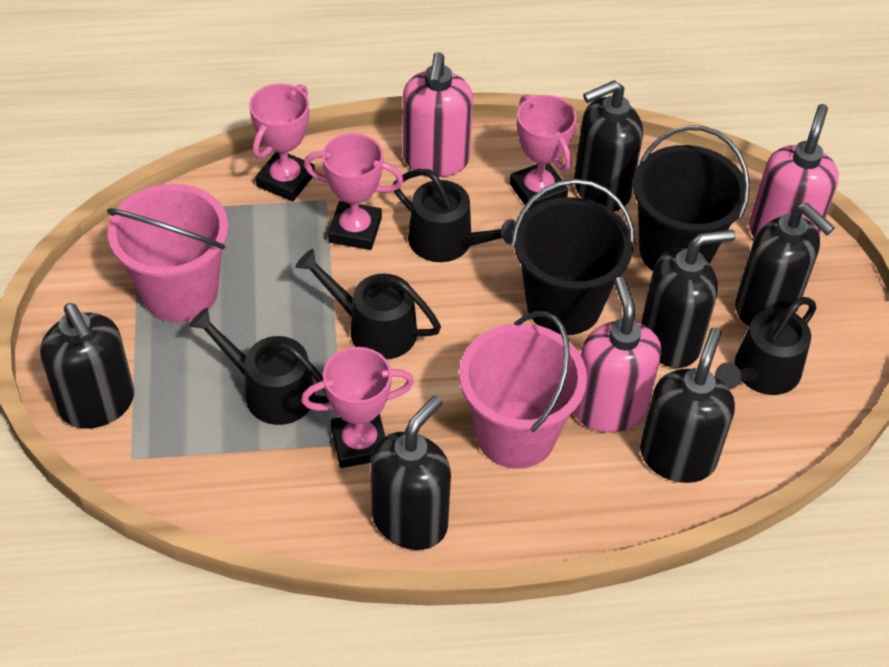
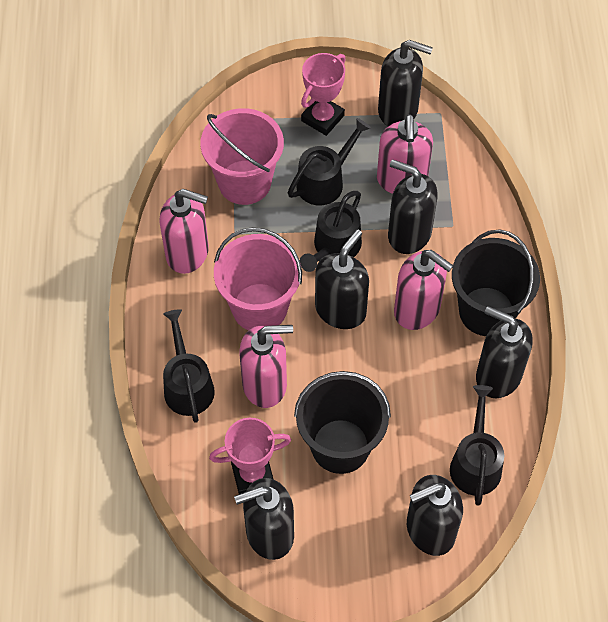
pink soap dispenser: [403,52,473,177] [574,277,661,432] [749,104,839,238] = 3 -> [159,189,209,274] [239,325,293,408] [377,114,433,194] [394,250,454,330] = 4
pink trophy: [249,84,315,202] [301,347,414,468] [304,133,404,250] [510,95,577,211] = 4 -> [209,418,291,494] [301,53,346,136] = 2

